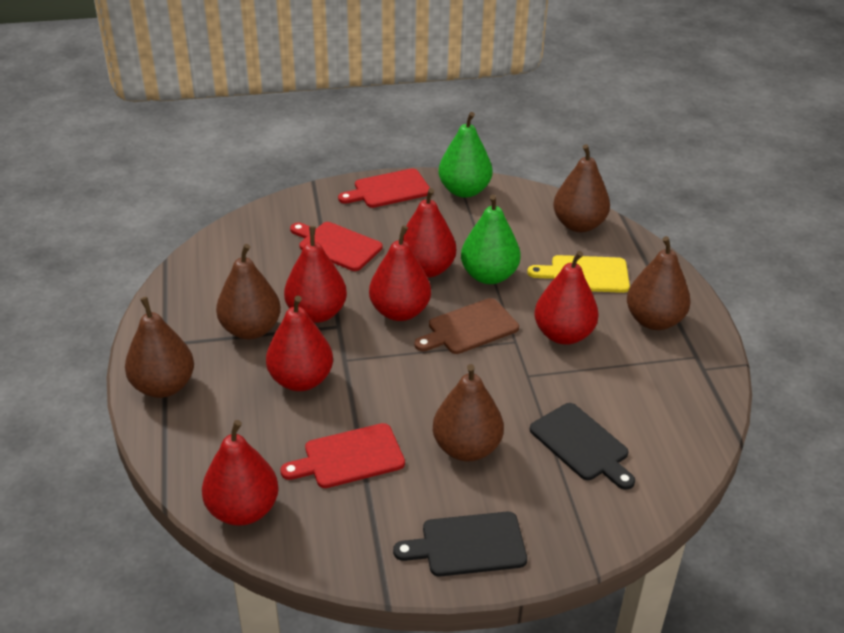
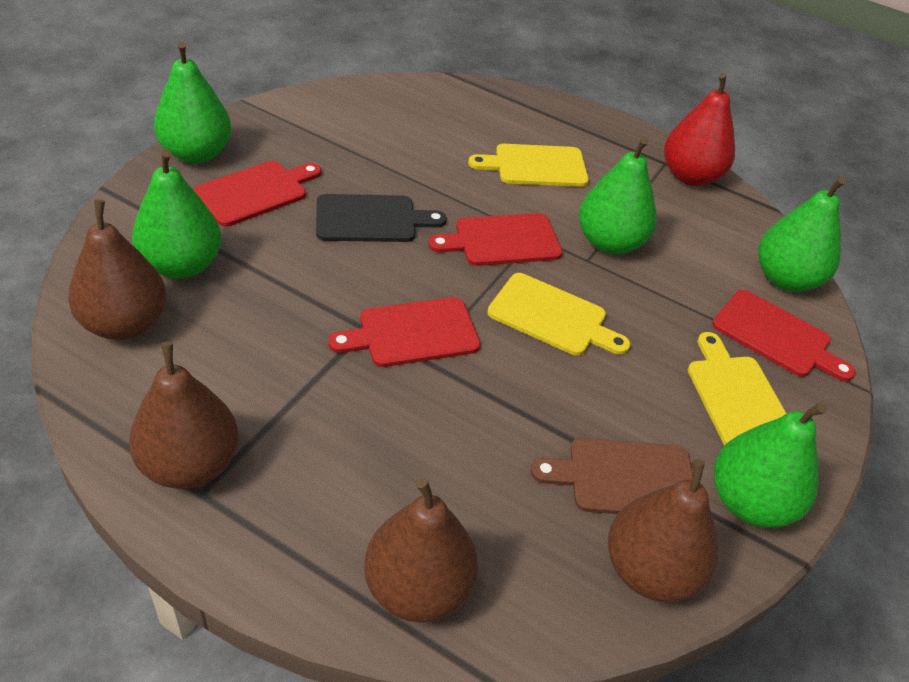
black cutting board: [393,512,527,577] [530,403,635,490] = 2 -> [316,194,447,242] = 1
brown pear: [125,297,194,398] [216,244,281,339] [433,364,504,461] [553,144,610,232] [627,236,691,330] = 5 -> [68,199,166,340] [129,341,239,489] [364,478,478,623] [608,459,718,602] = 4
green pear: [439,112,492,198] [461,194,521,284] = 2 -> [132,149,221,279] [154,41,231,163] [579,137,657,255] [714,403,827,528] [758,176,846,292] = 5
red cutting board: [280,423,405,488] [290,222,382,271] [338,168,430,208] = 3 -> [194,161,321,227] [328,297,480,367] [429,213,562,266] [712,290,856,382] = 4
red pear: [202,420,279,526] [266,296,333,391] [284,226,347,323] [369,225,431,321] [403,188,456,278] [534,251,599,345] = 6 -> [664,73,735,186] = 1
yellow cutting board: [527,255,630,293] = 1 -> [468,144,589,187] [487,273,630,356] [688,332,787,446] = 3

